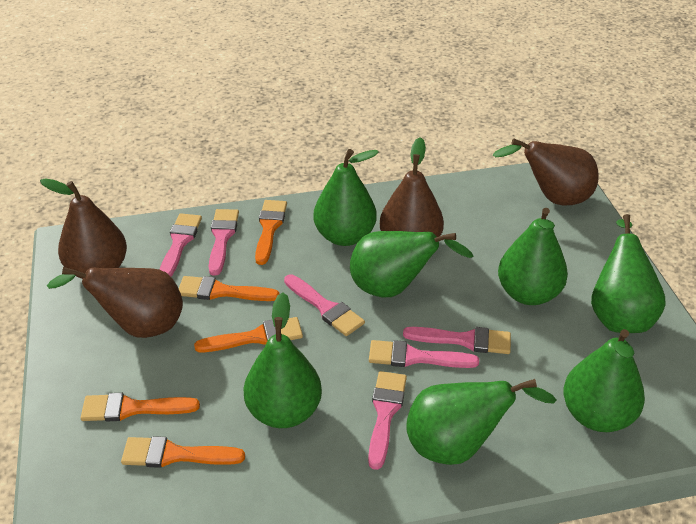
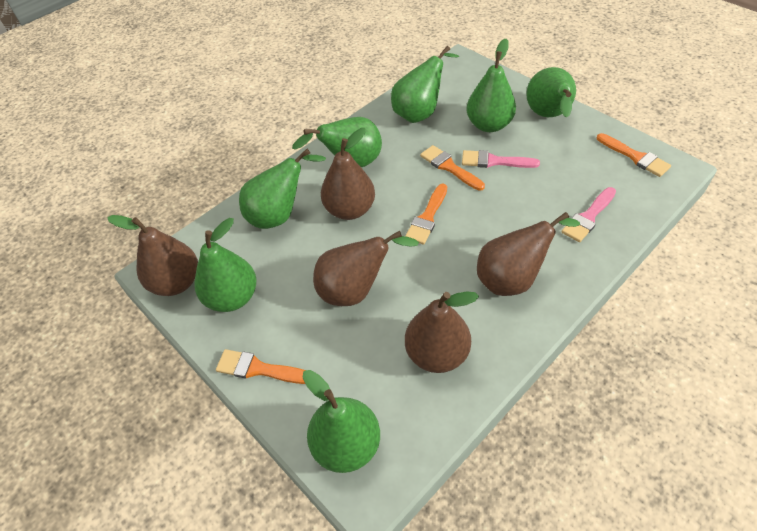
brown pear: [40,178,127,279] [47,267,183,338] [380,137,444,237] [493,138,599,206] = 4 -> [107,215,198,296] [313,231,419,306] [321,128,375,220] [405,291,479,373] [477,212,580,296] = 5
orange brush: [81,393,200,422] [121,436,245,468] [178,276,280,301] [194,317,303,352] [255,200,287,265] = 5 -> [216,349,305,384] [405,184,447,245] [420,145,485,191] [597,133,671,177] = 4
pink brush: [159,213,202,277] [209,209,239,276] [284,274,365,336] [368,371,407,470] [369,340,479,368] [403,327,511,354] = 6 -> [462,150,540,168] [561,187,616,242] = 2

